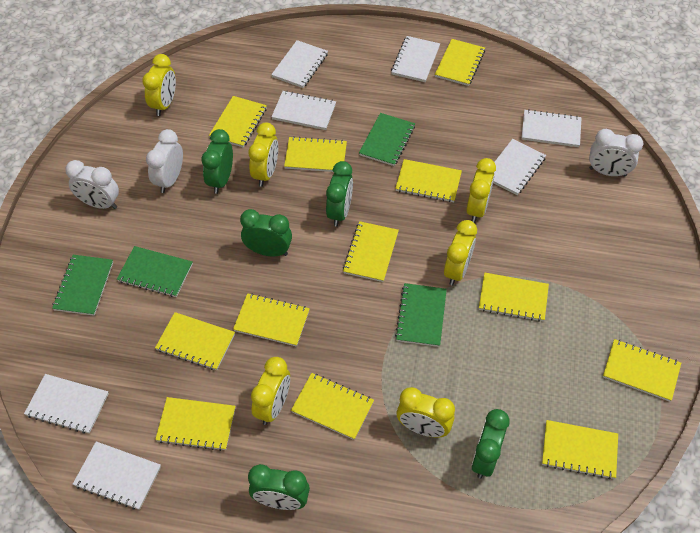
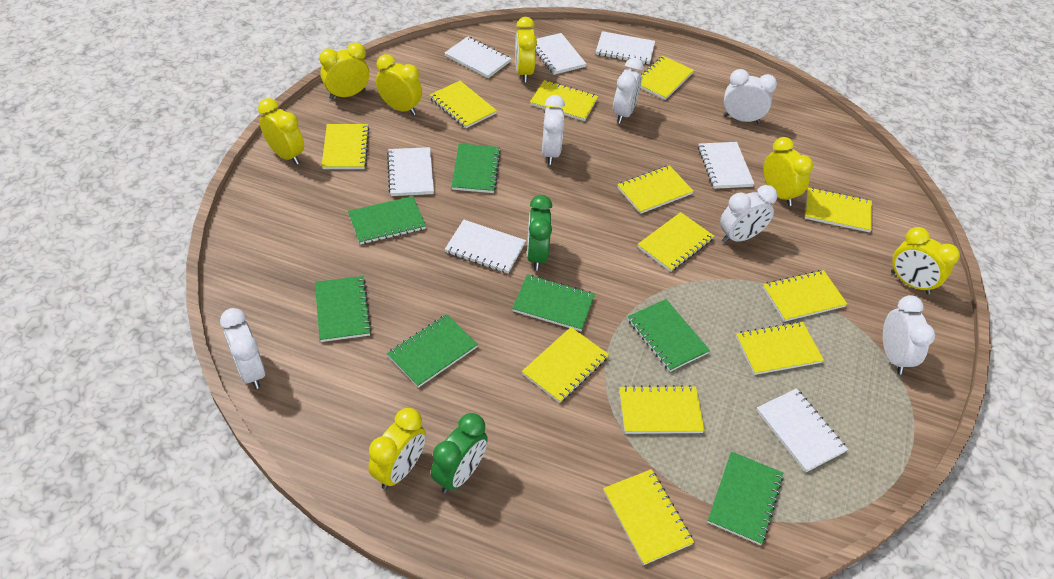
green clock: [201,129,233,194] [240,209,292,256] [248,464,310,510] [326,161,353,226] [472,409,510,479] = 5 -> [431,413,488,493] [527,195,552,271] = 2
green notebook: [52,255,113,316] [117,246,193,297] [359,113,415,166] [395,283,447,347] = 4 -> [315,276,372,342] [348,196,426,245] [387,314,478,388] [451,144,501,193] [512,274,595,331] [628,299,710,372] [707,452,784,545] = 7
white clock: [65,160,119,209] [146,129,183,193] [589,129,643,177] = 3 -> [220,308,265,389] [542,95,565,165] [613,58,644,124] [720,185,777,243] [724,69,777,123] [883,295,935,374] = 6
yellow clock: [142,54,176,116] [248,122,278,187] [251,357,290,425] [397,387,455,438] [444,220,477,286] [466,158,496,223] = 6 -> [258,98,304,165] [319,43,369,99] [368,408,426,489] [376,54,422,115] [515,17,537,82] [763,137,813,206] [891,227,960,294] = 7

